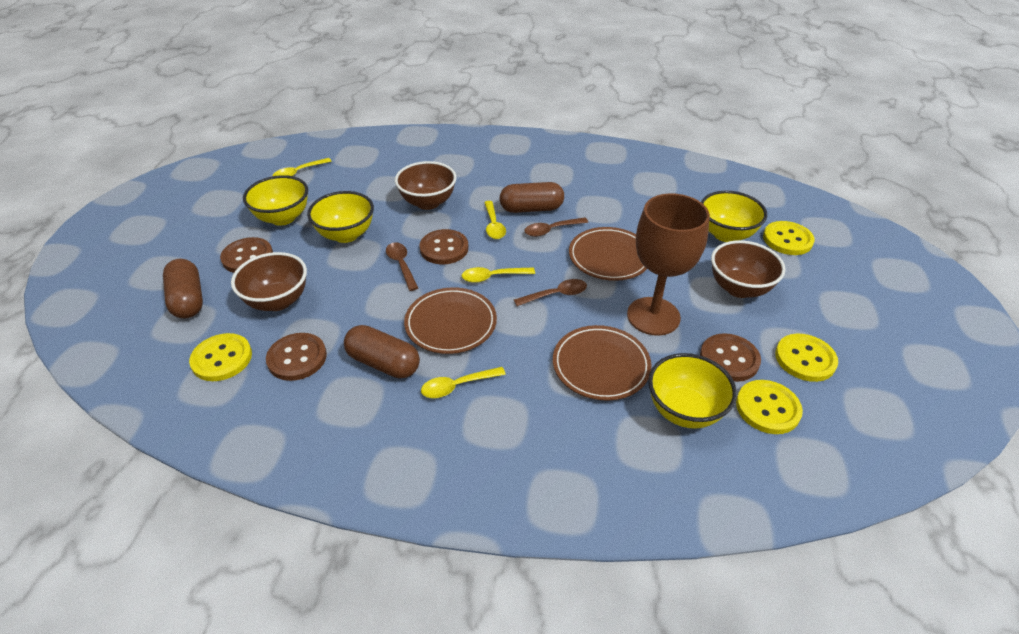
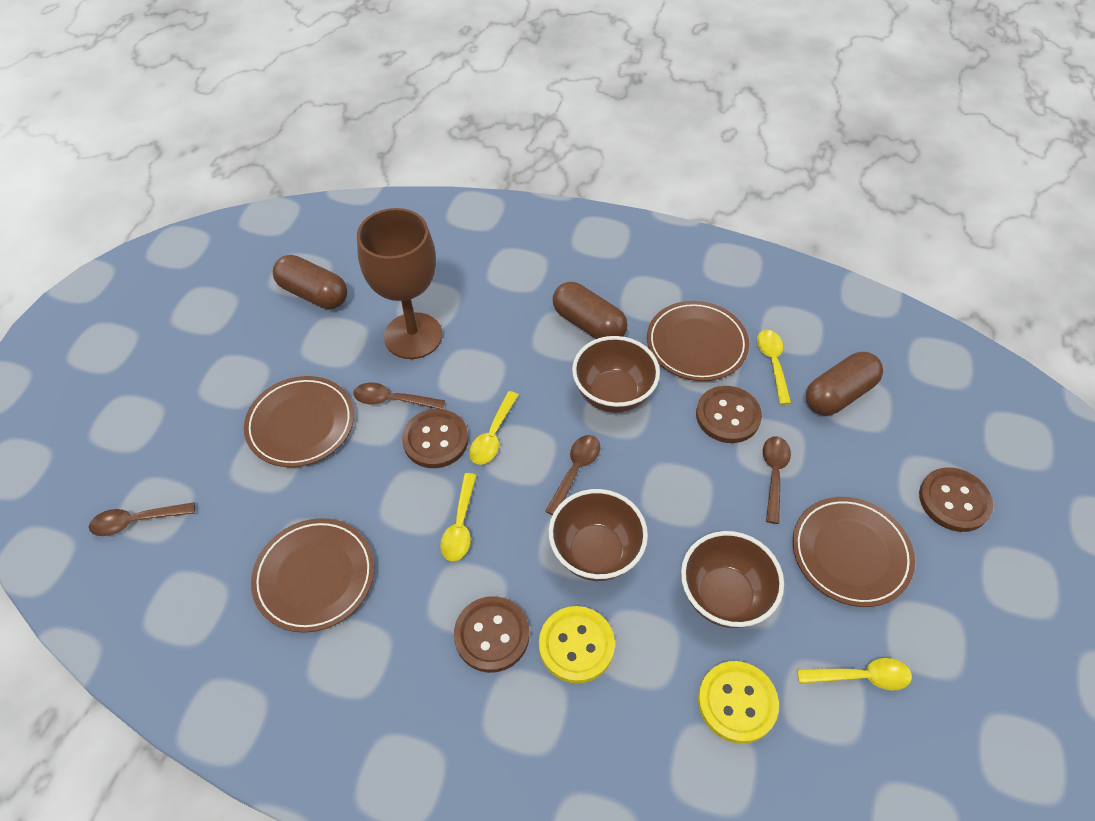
brown plate: [404,287,497,354] [553,325,652,401] [569,227,647,281] = 3 -> [244,376,354,467] [251,518,374,633] [647,301,749,381] [793,497,915,607] = 4
brown spoon: [386,242,418,291] [514,279,587,306] [524,217,588,237] = 3 -> [89,502,195,536] [353,383,445,409] [545,435,600,515] [763,436,791,524] = 4
yellow bowl: [243,175,308,226] [307,191,374,243] [648,353,737,429] [701,191,767,242] = 4 -> none = 0
yellow button: [189,333,252,381] [736,380,803,434] [763,221,815,255] [775,334,838,382] = 4 -> [539,606,615,683] [698,661,779,744] = 2

